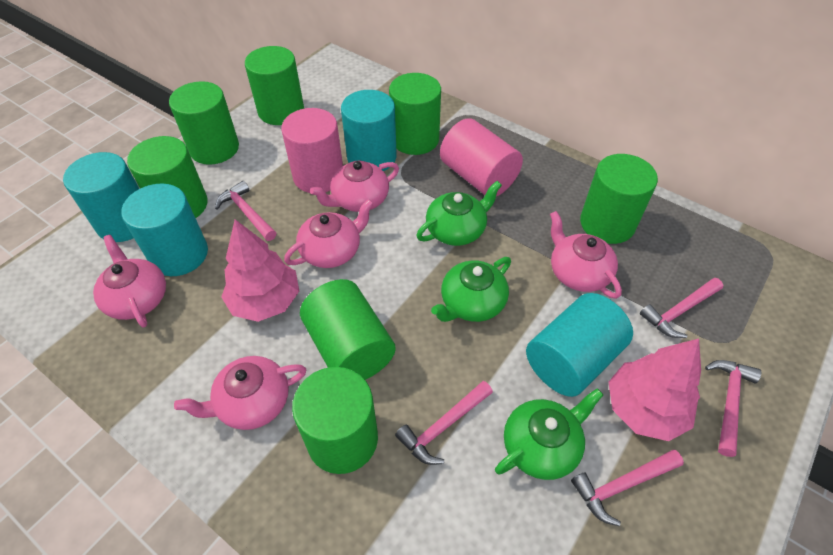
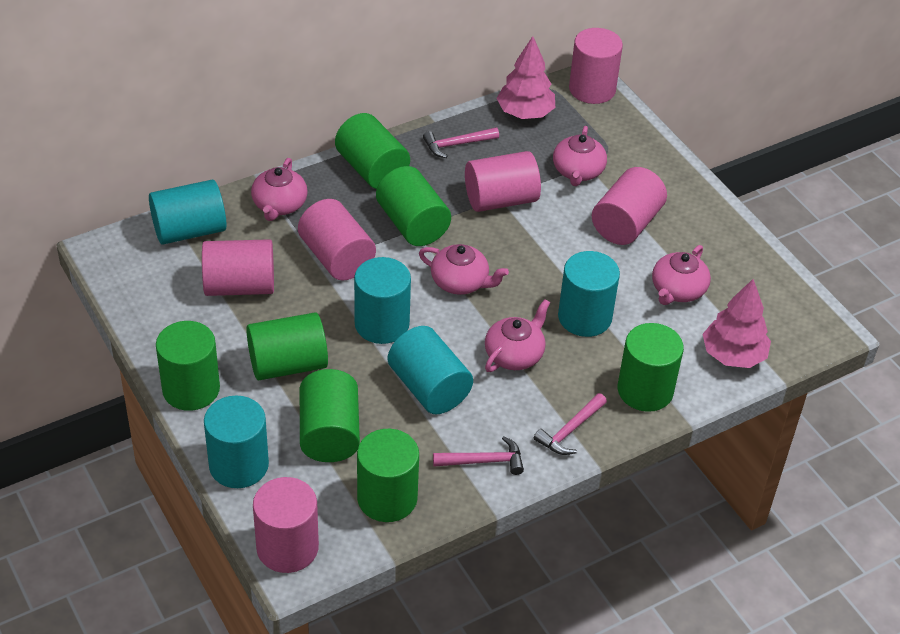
green teapot: [416,181,502,246] [431,257,511,322] [495,388,603,480] = 3 -> none = 0
pink cylinder: [281,108,343,193] [440,118,523,197] = 2 -> [202,239,274,296] [253,477,319,573] [298,199,376,280] [465,151,541,212] [569,28,623,104] [592,167,667,245] = 6
pink hammer: [215,181,276,241] [395,381,493,465] [571,450,684,526] [640,278,723,338] [705,360,761,457] = 5 -> [423,127,499,158] [433,436,524,475] [534,393,607,455] = 3
turquoise cylinder: [63,152,139,242] [121,183,208,276] [341,90,397,171] [526,293,633,397] = 4 -> [149,180,227,245] [204,396,269,488] [354,257,411,344] [388,326,473,415] [558,251,620,337] = 5

